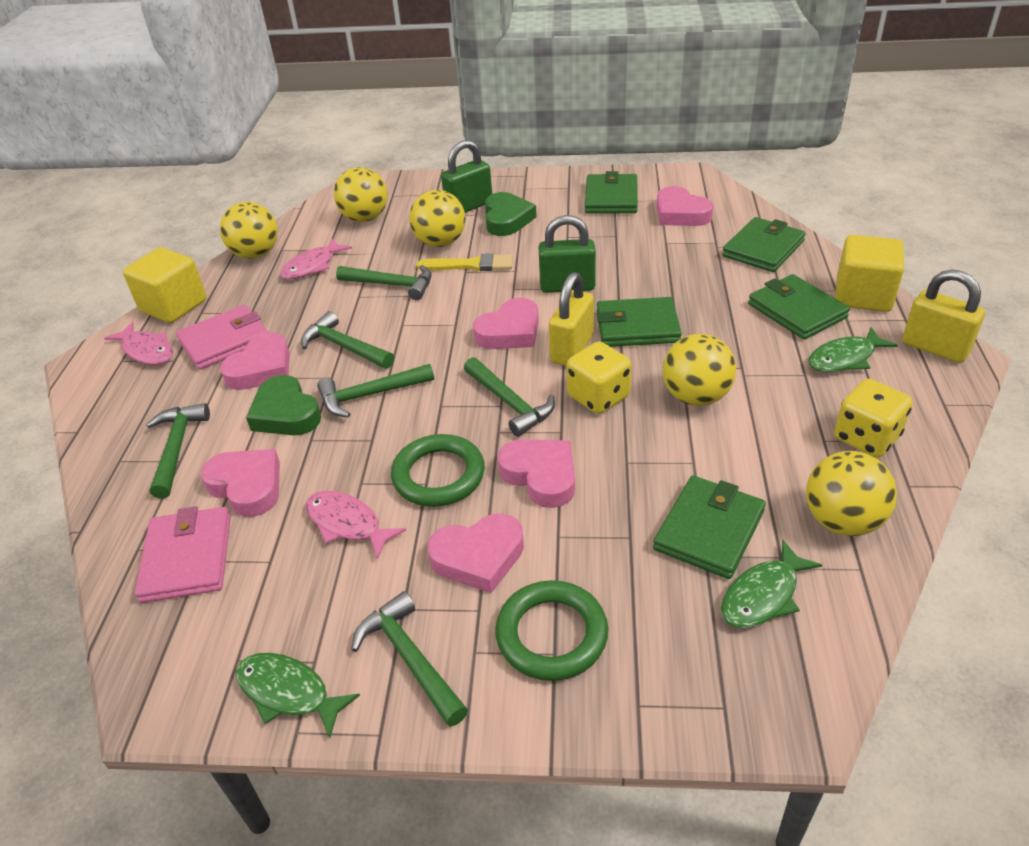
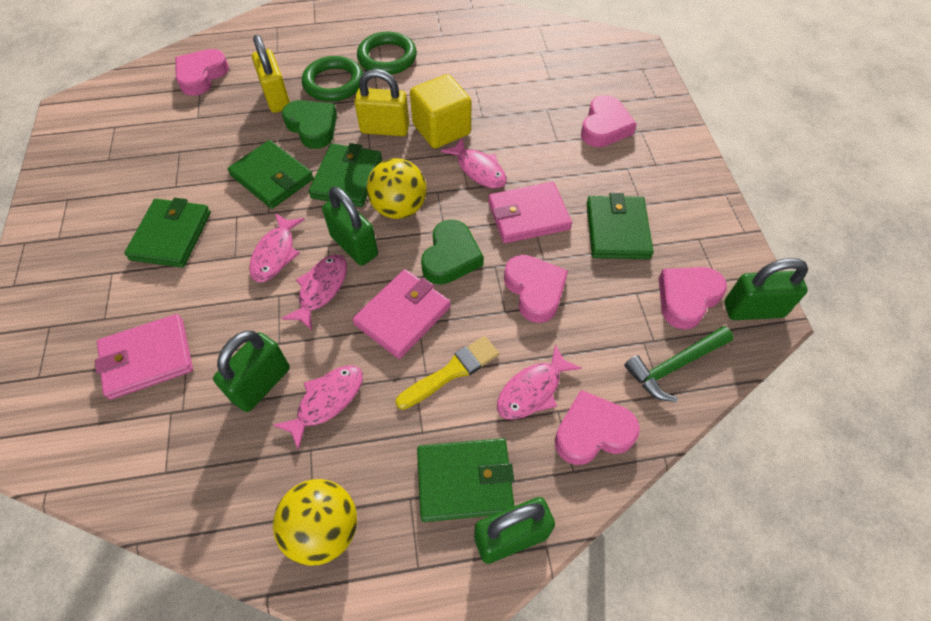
green fish: [236,653,360,738] [721,540,822,628] [808,327,898,372] = 3 -> none = 0
green hammer: [146,403,210,499] [301,311,394,369] [317,364,434,417] [336,265,432,300] [351,591,468,727] [464,357,555,437] = 6 -> [624,326,734,402] = 1
green padlock: [441,140,492,213] [539,215,596,293] = 2 -> [213,331,290,412] [322,187,378,266] [474,497,555,564] [724,258,808,320] = 4
pink fish: [104,322,173,365] [280,239,352,280] [306,491,406,559] = 3 -> [249,213,305,282] [273,365,363,450] [281,255,347,330] [441,137,507,189] [497,344,582,420] = 5
pink heart: [201,449,280,517] [220,332,290,390] [428,513,524,593] [473,298,539,349] [498,439,575,508] [656,186,713,226] = 6 -> [175,49,229,96] [504,255,568,323] [555,390,640,465] [581,95,637,147] [659,267,727,330] = 5
pink wallet: [135,506,231,603] [176,305,268,370] = 2 -> [95,314,193,400] [352,269,451,359] [488,182,572,243] = 3
yellow ball: [220,202,278,259] [334,167,387,222] [409,190,465,247] [663,334,736,406] [806,451,897,536] = 5 -> [273,479,357,566] [367,158,427,219] = 2
yellow cube: [123,247,206,323] [835,235,904,312] = 2 -> [410,74,471,148] = 1
yellow dice: [567,341,632,414] [834,379,913,457] = 2 -> none = 0

